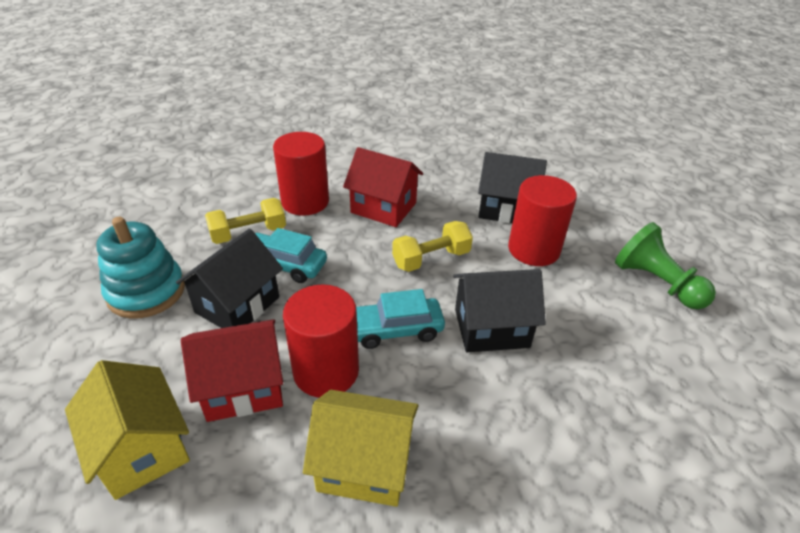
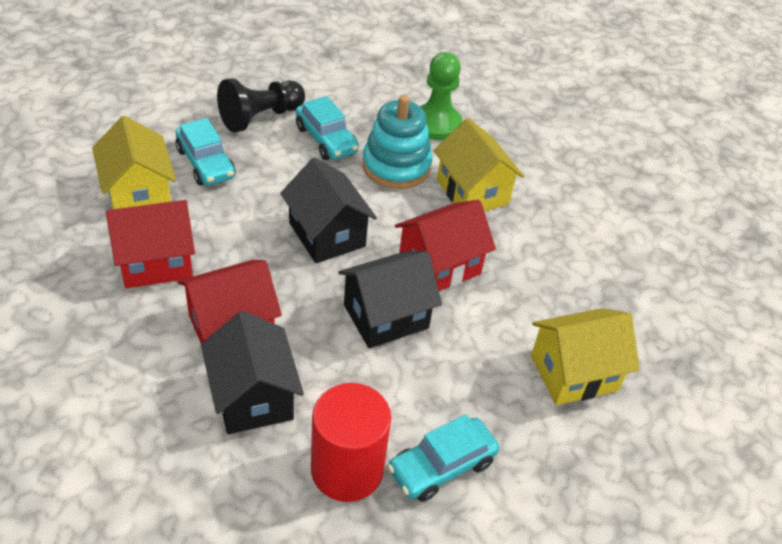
black pawn: none = 0 -> [217,78,305,132] = 1
red cylinder: [273,132,329,215] [283,284,359,398] [508,175,577,266] = 3 -> [311,383,391,502] = 1
red house: [181,319,283,422] [343,147,423,227] = 2 -> [106,200,195,288] [178,260,282,343] [395,200,496,291] = 3
turquoise car: [255,228,327,283] [356,289,445,349] = 2 -> [175,118,236,186] [296,96,359,160] [387,414,499,502] = 3
yellow dumbbell: [205,198,286,244] [392,221,473,272] = 2 -> none = 0
yellow house: [65,360,190,500] [303,390,418,507] = 2 -> [92,116,176,209] [434,118,524,211] [531,308,640,405] = 3

